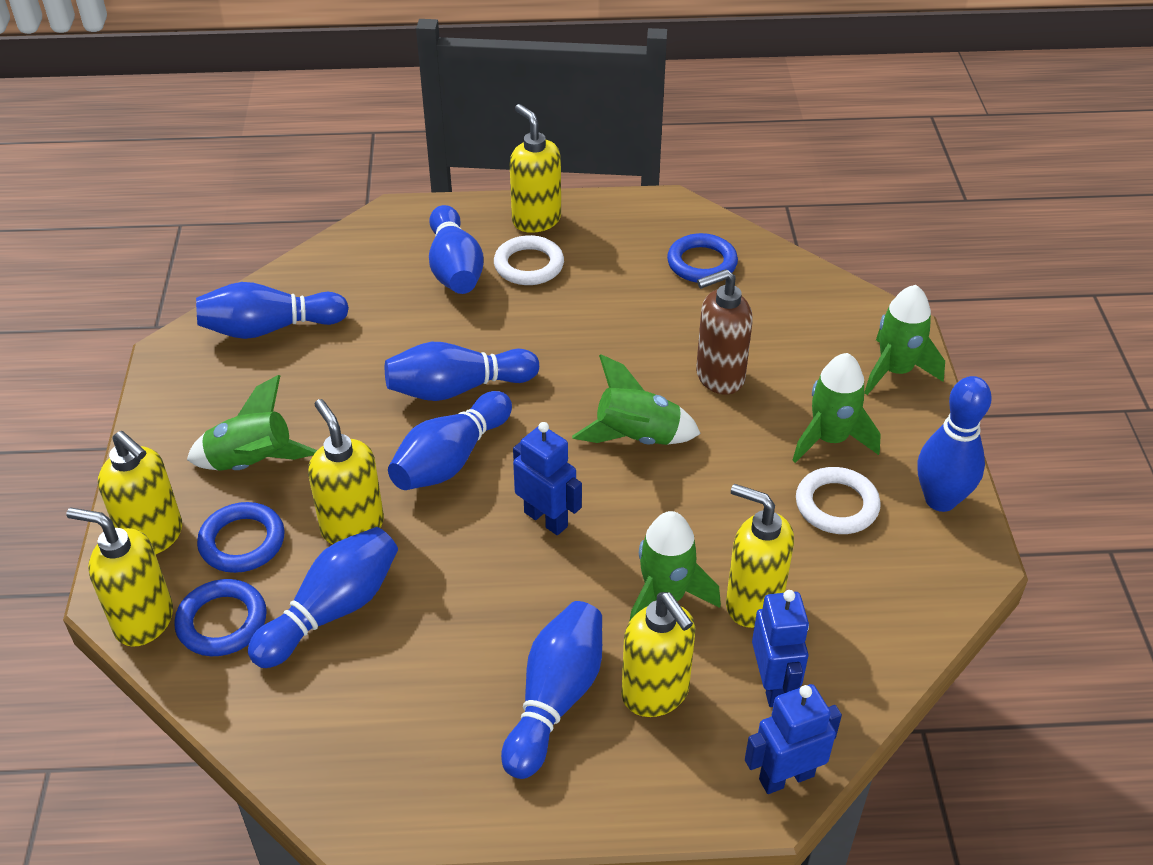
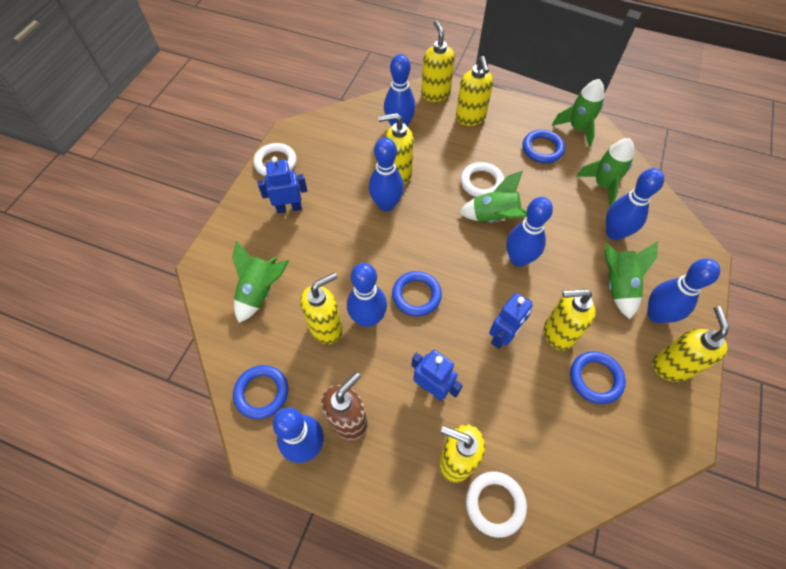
blue ring: [174,579,267,656] [197,502,285,573] [667,233,738,283] = 3 -> [233,365,288,419] [392,271,442,317] [523,130,565,163] [570,351,626,404] = 4
white ring: [494,235,564,285] [796,467,881,534] = 2 -> [253,143,297,176] [461,162,504,197] [466,472,527,538] = 3
yellow soap dispenser: [67,507,173,647] [98,431,182,554] [308,399,384,544] [509,104,561,233] [622,592,695,717] [726,484,794,628] = 6 -> [300,272,343,344] [378,113,414,184] [421,20,455,102] [439,425,485,483] [456,56,493,126] [544,289,595,351] [652,306,729,382] = 7

